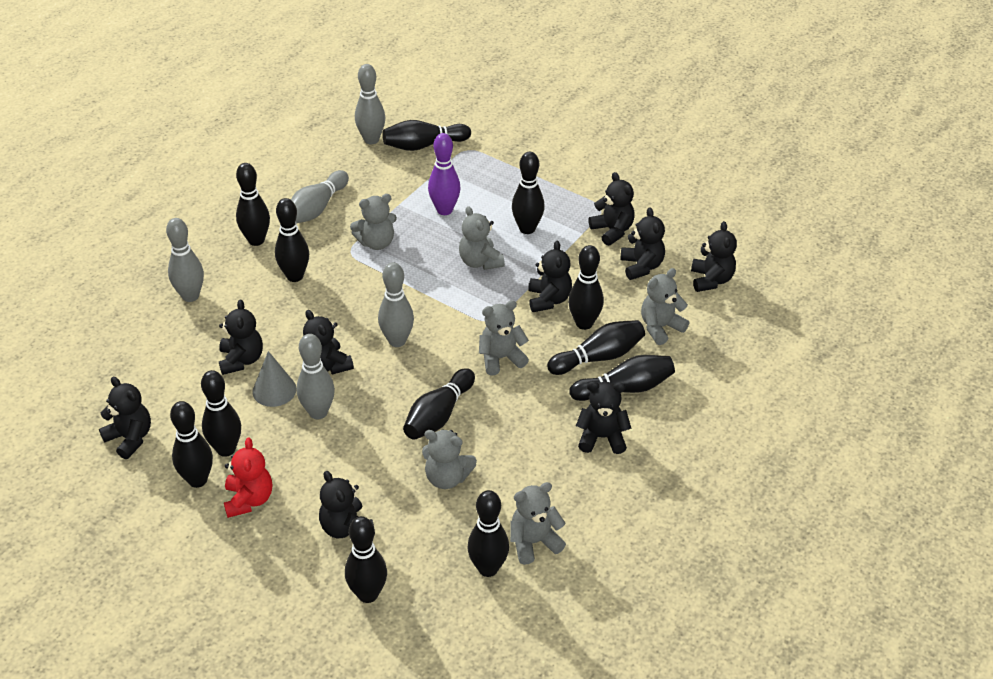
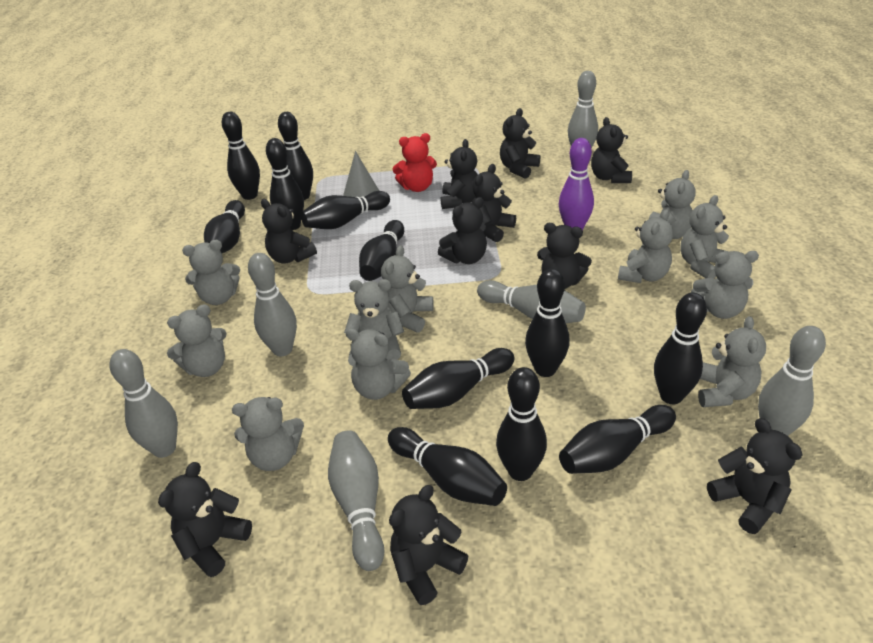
black teddy bear: [99,377,151,459] [219,299,263,375] [303,310,354,375] [319,471,375,538] [528,241,572,312] [576,381,631,454] [588,172,635,246] [621,207,665,280] [691,221,737,292] = 9 -> [158,462,252,577] [261,199,317,264] [389,485,468,605] [438,197,487,264] [440,139,478,209] [472,164,516,242] [500,108,540,179] [537,223,592,289] [591,117,632,183] [707,418,803,534] = 10
grey bowling pin: [166,218,204,302] [291,170,349,224] [297,334,335,419] [355,64,385,144] [378,262,414,347] = 5 -> [109,349,178,458] [248,253,297,356] [328,431,384,571] [477,280,586,323] [568,71,598,149] [758,326,826,436] = 6
grey teddy bear: [350,194,397,250] [422,429,477,489] [459,206,505,270] [479,300,529,375] [510,482,566,565] [641,268,689,345] = 6 -> [167,304,227,377] [182,240,240,305] [232,397,304,471] [344,279,404,360] [346,328,411,400] [381,245,433,333] [618,209,674,283] [649,170,696,239] [680,195,729,278] [691,251,759,319] [698,316,766,407] = 11

